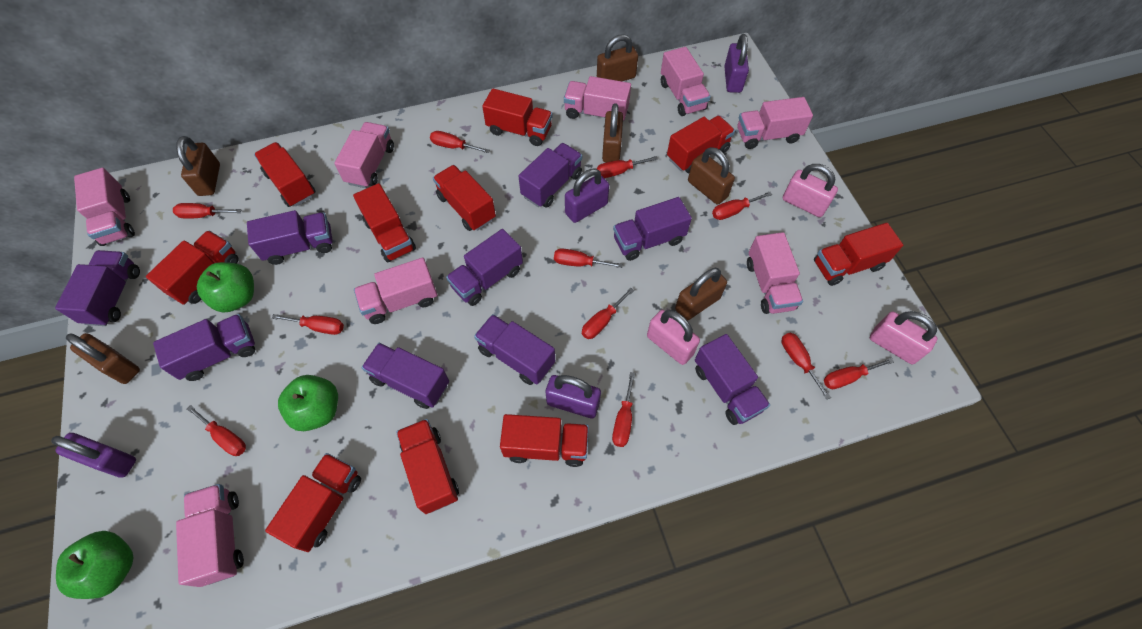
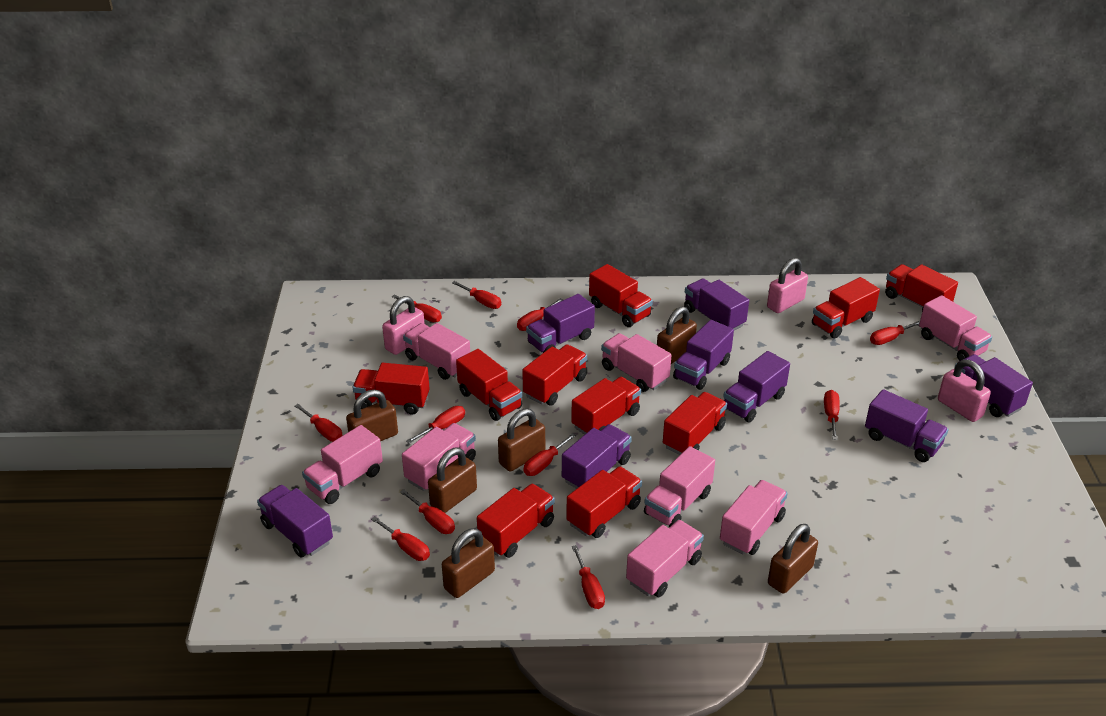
green apple: [56,531,134,599] [197,262,254,312] [278,375,338,431] = 3 -> none = 0
purple padlock: [51,433,136,478] [546,375,601,419] [565,169,609,223] [724,34,749,93] = 4 -> none = 0
purple truck: [55,250,140,326] [153,314,255,381] [247,210,333,265] [362,343,449,409] [446,229,523,306] [474,314,555,385] [519,143,582,208] [613,197,692,261] [695,334,770,425] = 9 -> [257,485,333,557] [526,294,595,353] [562,424,632,489] [673,320,734,390] [684,278,749,331] [723,351,790,422] [865,389,948,462] [954,354,1033,417] = 8

